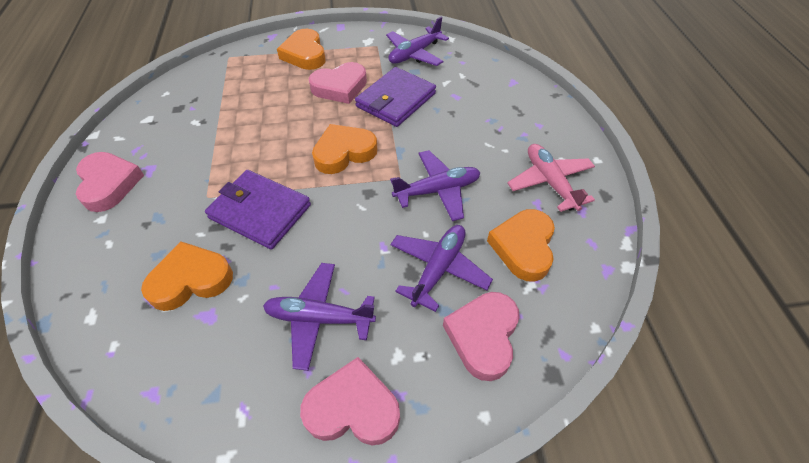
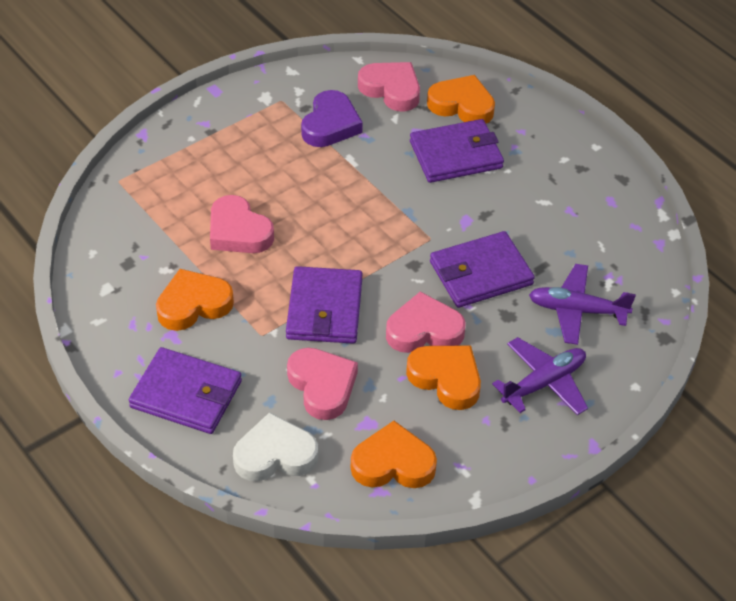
pink plane: [507,144,595,212] = 1 -> none = 0
purple heart: none = 0 -> [301,90,363,147] = 1
purple plane: [263,263,376,371] [386,17,449,66] [390,150,481,221] [390,225,493,312] = 4 -> [492,337,588,415] [529,264,636,345] = 2
purple wallet: [205,170,311,250] [355,67,436,127] = 2 -> [129,347,242,434] [286,266,363,344] [410,119,504,183] [430,231,535,308] = 4
white heart: none = 0 -> [233,412,318,481] = 1

